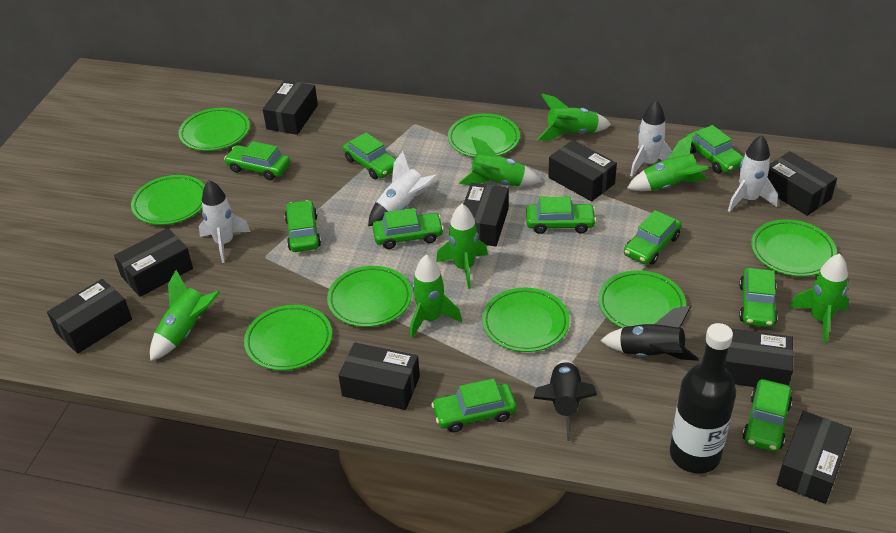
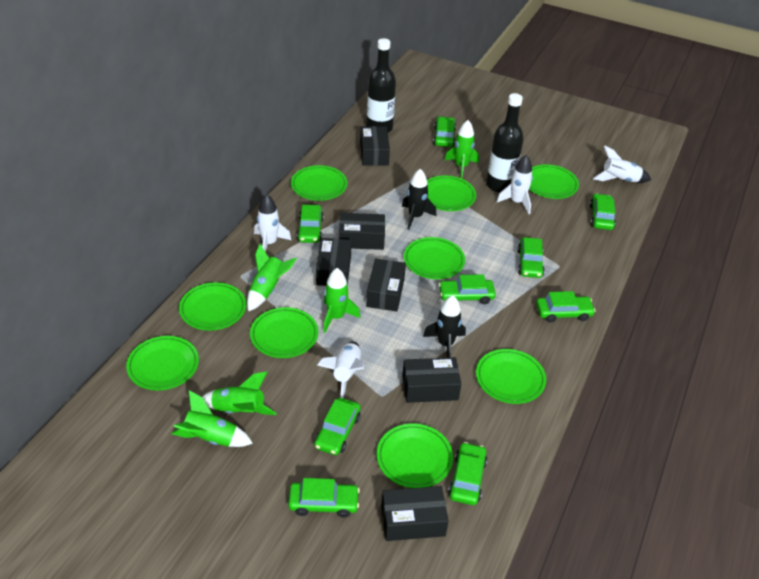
black bottle: [670,323,736,473] = 1 -> [367,38,396,133] [486,93,524,193] = 2
black box: [47,279,132,354] [114,228,193,297] [263,80,318,135] [338,342,420,410] [464,183,509,247] [548,140,617,201] [725,328,794,387] [767,151,837,216] [776,411,852,504] = 9 -> [316,238,352,286] [339,213,385,250] [360,126,390,166] [366,259,406,311] [381,486,449,541] [402,357,461,403] = 6
green car: [224,141,290,180] [284,200,321,252] [343,133,396,179] [373,208,444,249] [431,378,516,433] [526,197,596,234] [624,210,682,264] [686,125,744,173] [739,268,778,327] [742,379,792,452] = 10 -> [288,478,360,518] [297,205,324,243] [314,398,361,455] [433,117,456,147] [439,274,496,304] [448,442,488,505] [517,237,545,278] [536,291,596,323] [590,194,616,230] = 9
green plate: [131,175,205,225] [178,108,250,151] [244,305,332,371] [327,266,412,327] [448,113,520,157] [482,288,570,352] [598,270,686,328] [751,220,837,277] = 8 -> [126,336,199,390] [179,282,246,331] [250,307,318,358] [291,165,347,201] [377,423,453,488] [404,237,465,279] [427,176,476,211] [476,349,546,404] [529,164,579,199] = 9
green rocket: [150,270,220,361] [410,254,462,338] [436,204,488,289] [459,136,542,186] [537,94,611,141] [627,134,709,191] [790,254,849,343] = 7 -> [171,391,253,447] [202,371,277,415] [247,244,297,311] [323,268,360,333] [445,120,479,179] = 5

